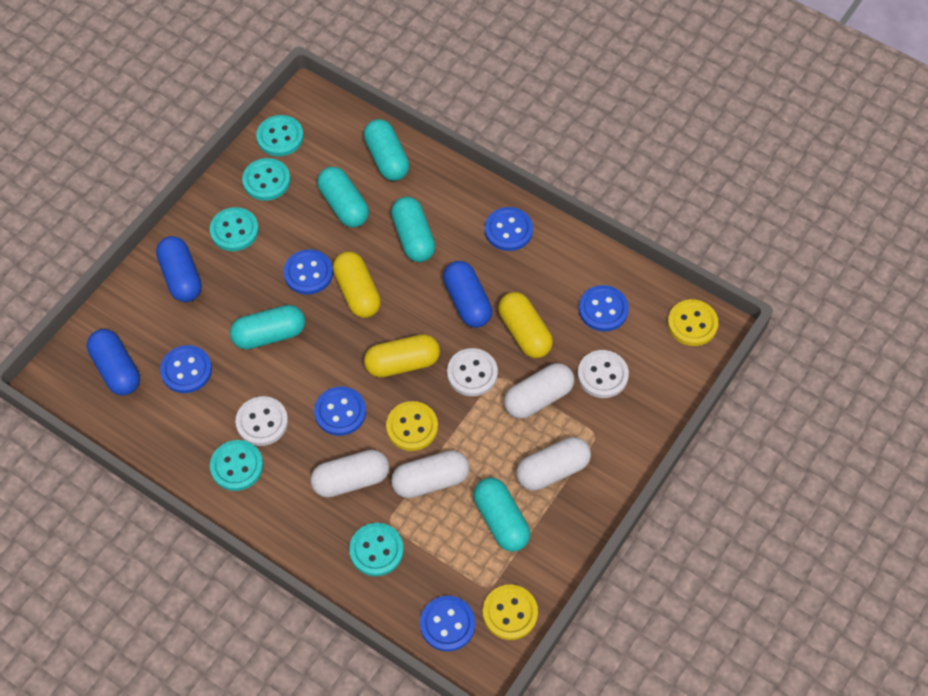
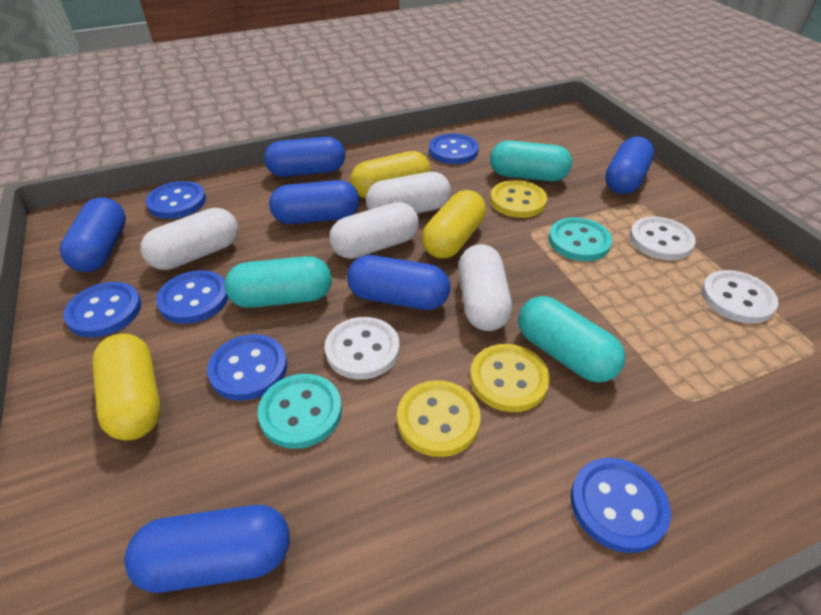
blue capsule: [87,329,140,395] [156,236,202,302] [443,261,492,328] = 3 -> [60,197,126,272] [124,505,290,593] [264,137,345,177] [269,180,359,224] [347,255,450,310] [605,136,654,194] = 6
turquoise button: [210,207,259,251] [210,440,263,491] [242,158,290,201] [256,115,304,156] [349,523,404,576] = 5 -> [258,374,342,449] [548,217,612,261] = 2
turquoise capsule: [230,305,305,350] [317,167,369,227] [364,119,409,181] [391,197,436,262] [473,478,530,552] = 5 -> [225,256,332,308] [490,140,572,182] [518,296,625,383] = 3

